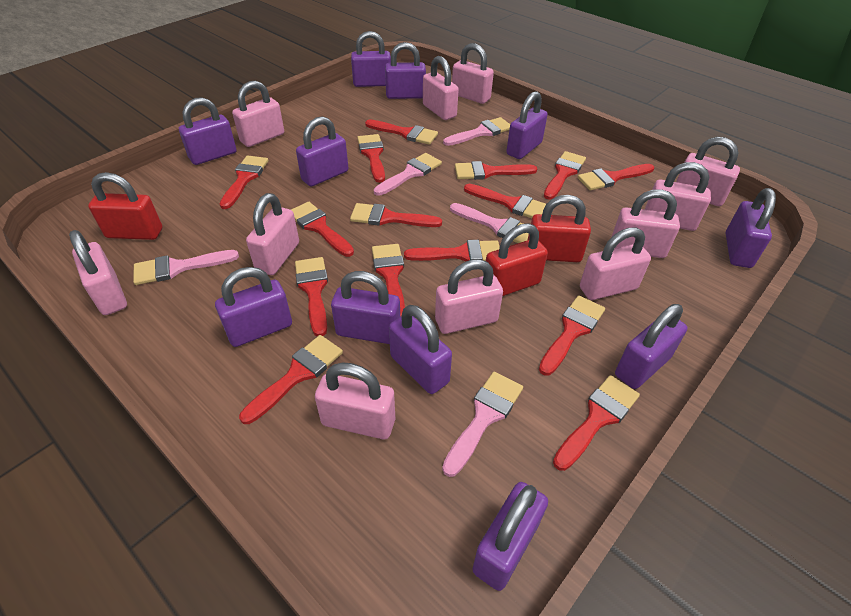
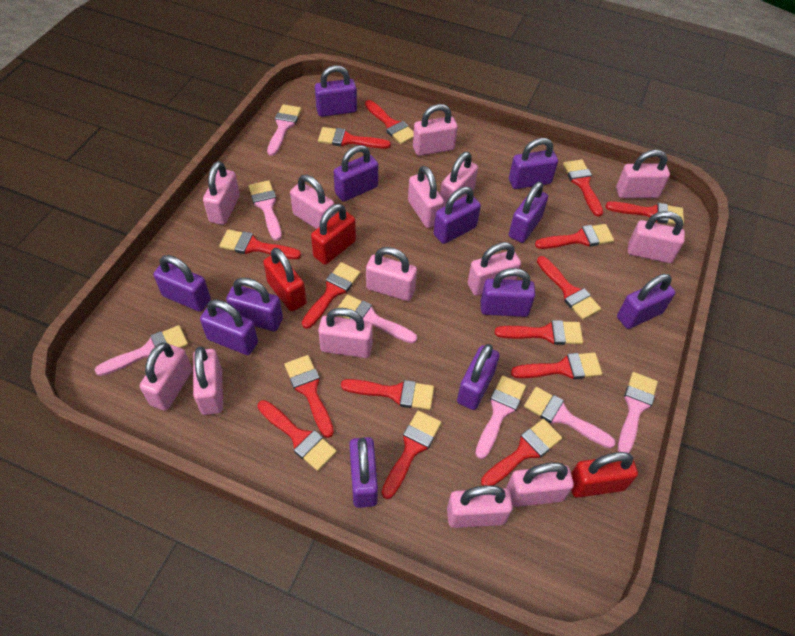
pink brush: [133,250,239,285] [374,153,442,196] [442,372,523,477] [443,117,510,146] [450,203,529,243] = 5 -> [95,325,188,376] [249,180,282,241] [267,104,301,156] [338,295,417,343] [475,375,526,459] [524,387,616,449] [618,372,658,453] = 7
pink padlock: [69,230,127,315] [232,81,284,147] [246,193,299,275] [315,362,395,439] [423,56,459,120] [435,259,503,334] [452,43,494,104] [580,227,651,300] [612,189,680,258] [645,162,711,231] [676,137,740,206] = 11 -> [140,343,192,411] [193,346,223,415] [203,161,240,225] [290,175,335,229] [318,308,373,358] [366,247,417,301] [408,166,444,228] [413,104,458,156] [440,152,478,207] [447,485,513,528] [468,242,521,296] [506,462,574,507] [616,150,670,198] [628,211,685,263] = 14
purple padlock: [179,97,237,165] [215,267,292,347] [296,116,348,186] [331,271,400,344] [351,31,391,87] [385,42,426,99] [389,305,452,394] [472,482,548,591] [507,91,548,159] [615,304,688,389] [725,188,776,268] = 11 -> [153,255,211,312] [200,299,258,355] [226,278,283,331] [315,65,357,117] [334,145,378,202] [349,437,378,508] [434,187,481,244] [457,344,499,410] [481,268,535,317] [509,138,558,189] [509,182,548,243] [617,274,675,329] = 12

